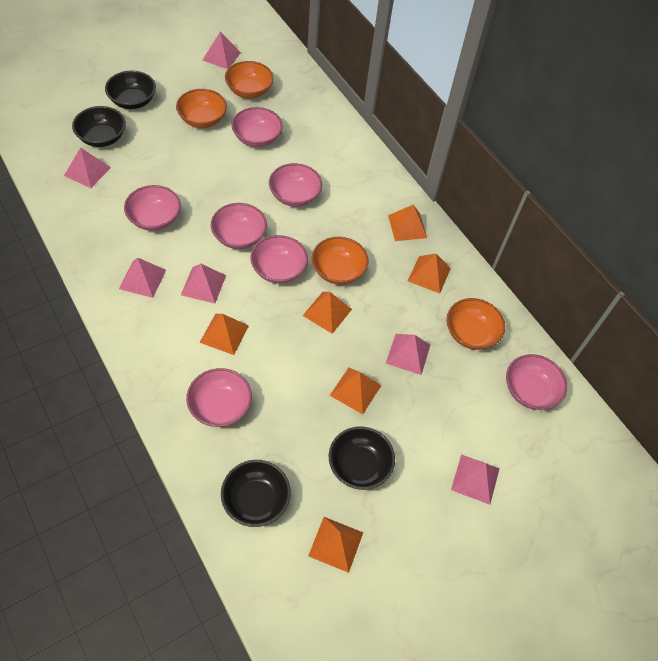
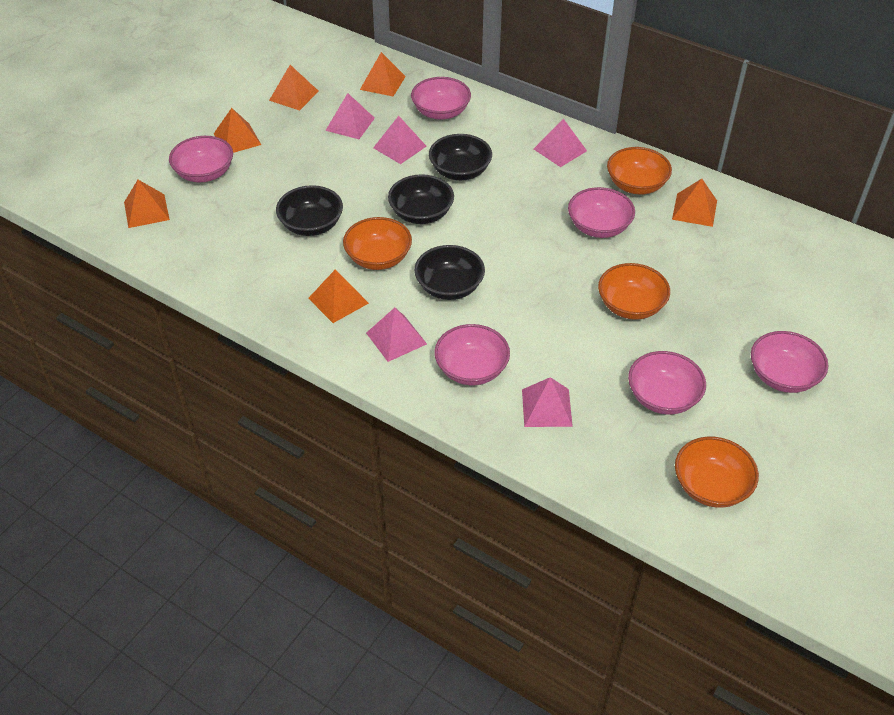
pink bowl: [124,185,181,231] [186,368,252,427] [211,203,267,249] [232,107,283,147] [250,235,308,284] [269,163,322,207] [506,354,567,410] = 7 -> [169,136,233,182] [411,77,471,120] [434,324,510,385] [568,187,635,238] [628,351,706,415] [751,331,828,393] = 6
pink pyramid: [64,147,111,188] [119,257,166,298] [181,264,226,303] [203,32,241,69] [386,334,430,375] [451,454,499,505] = 6 -> [325,93,375,139] [366,308,427,362] [373,116,427,164] [522,377,573,427] [534,119,587,167] = 5

